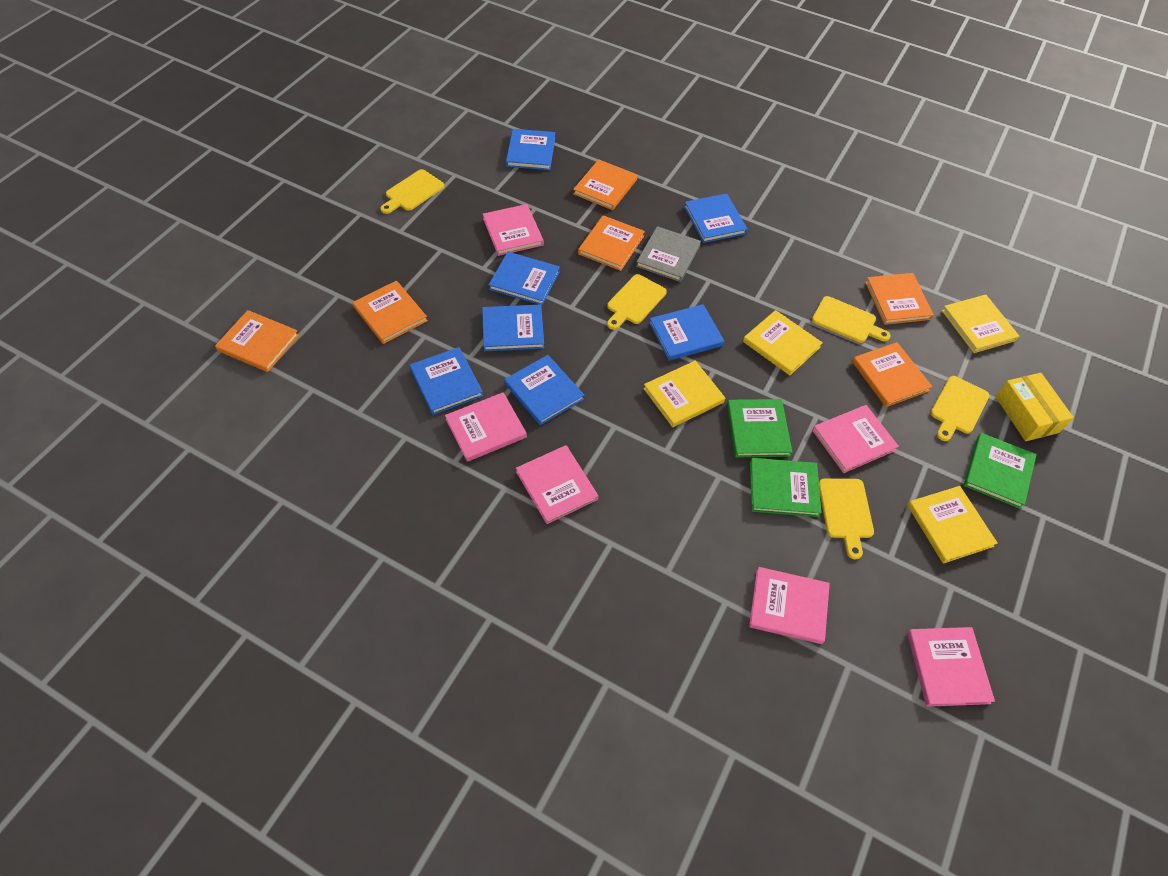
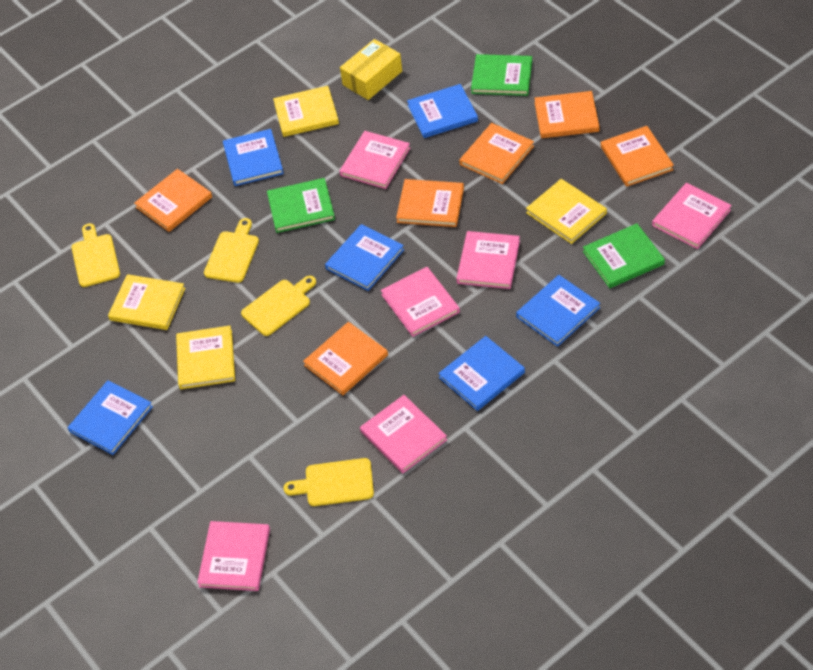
blue book: [410,347,483,415] [482,305,544,351] [489,252,560,305] [504,355,584,425] [506,129,555,170] [649,304,724,361] [684,194,748,243] = 7 -> [68,380,153,455] [223,129,284,186] [325,224,404,291] [407,84,478,138] [438,336,525,411] [516,275,600,347] = 6
grey book: [636,226,701,282] = 1 -> none = 0
yellow cutting board: [380,169,444,214] [607,274,667,330] [812,296,891,343] [819,479,874,560] [931,376,990,441] = 5 -> [72,223,120,287] [204,218,259,283] [241,276,316,336] [283,458,374,506] = 4

